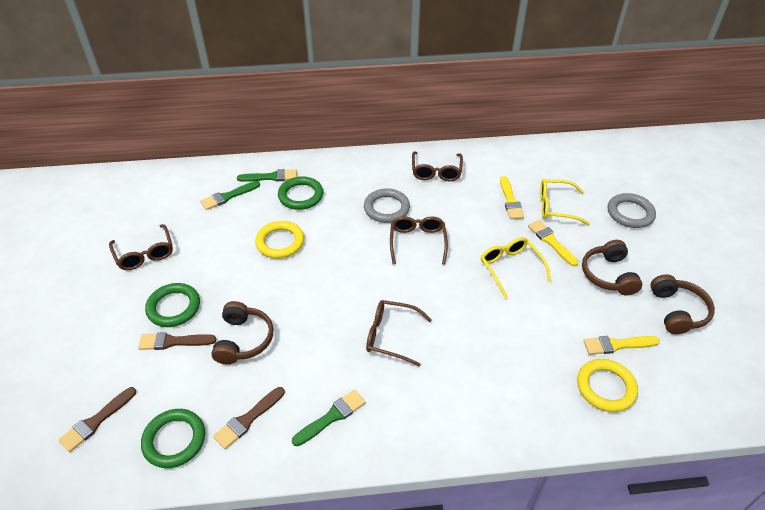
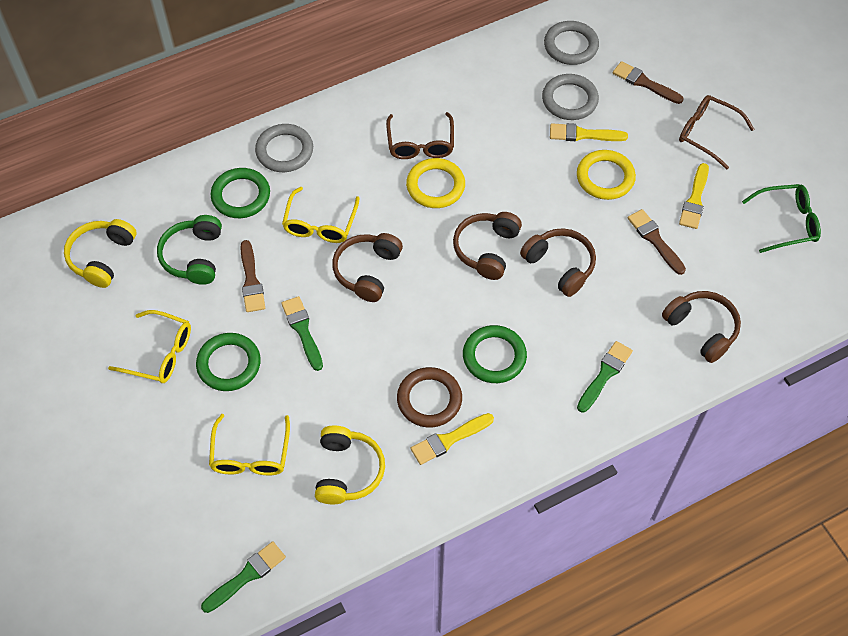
brown glasses: [109,224,173,270] [366,300,432,366] [390,216,448,265] [412,152,463,181] = 4 -> [386,112,454,159] [679,95,754,169] = 2
brown headphones: [211,301,273,365] [582,240,642,295] [650,274,715,335] = 3 -> [332,233,403,302] [453,212,522,280] [520,228,596,297] [662,291,741,363] = 4
brown ring: none = 0 -> [397,367,462,428] = 1
green glasses: none = 0 -> [742,184,821,253] = 1
green headphones: none = 0 -> [157,215,222,285] = 1
grey ring: [364,188,410,223] [608,193,656,228] = 2 -> [255,124,313,172] [542,74,599,120] [544,21,599,65] = 3
yellow glasses: [481,237,551,298] [540,179,590,225] = 2 -> [108,310,191,383] [209,414,290,475] [282,187,360,243] = 3
yellow headphones: none = 0 -> [64,219,137,288] [315,425,385,504] = 2

